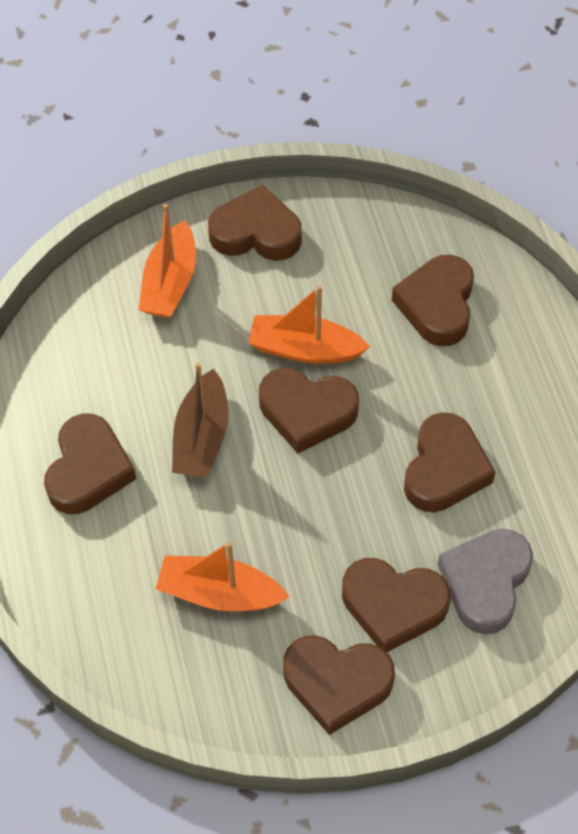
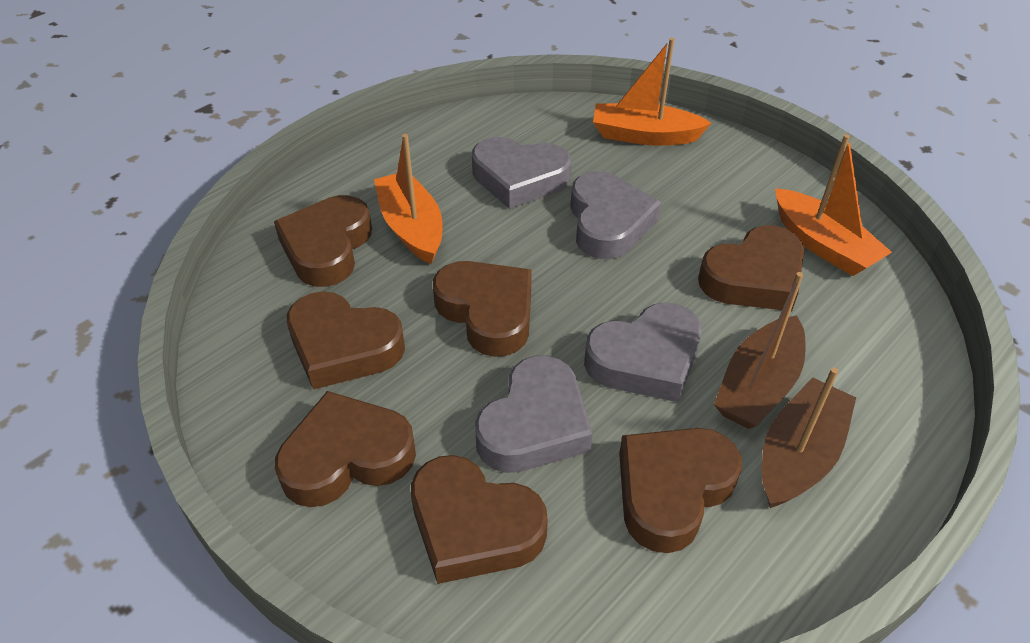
brown boat: [172,363,229,478] = 1 -> [714,272,806,429] [762,368,856,508] = 2
grey heart: [437,529,533,635] = 1 -> [472,137,571,209] [475,356,593,473] [570,171,661,259] [584,302,702,402] = 4

